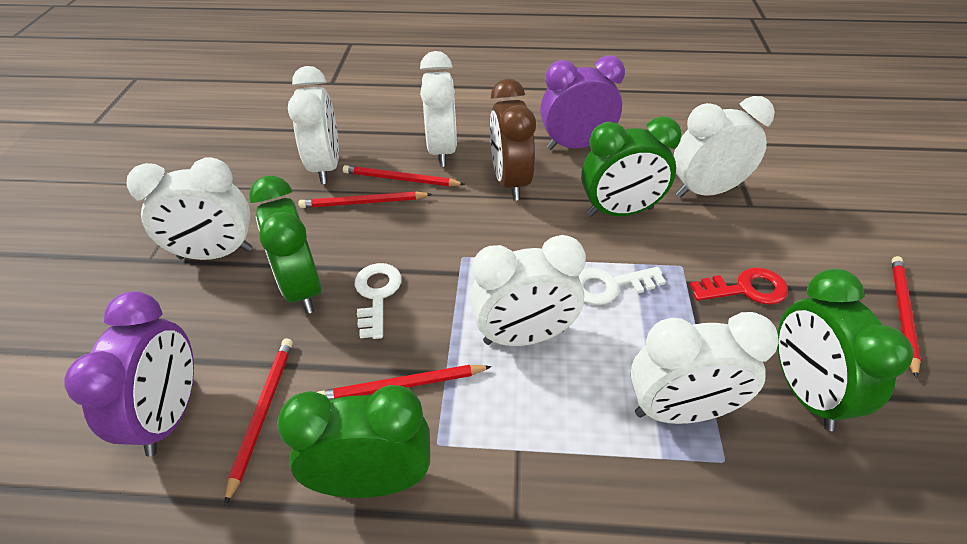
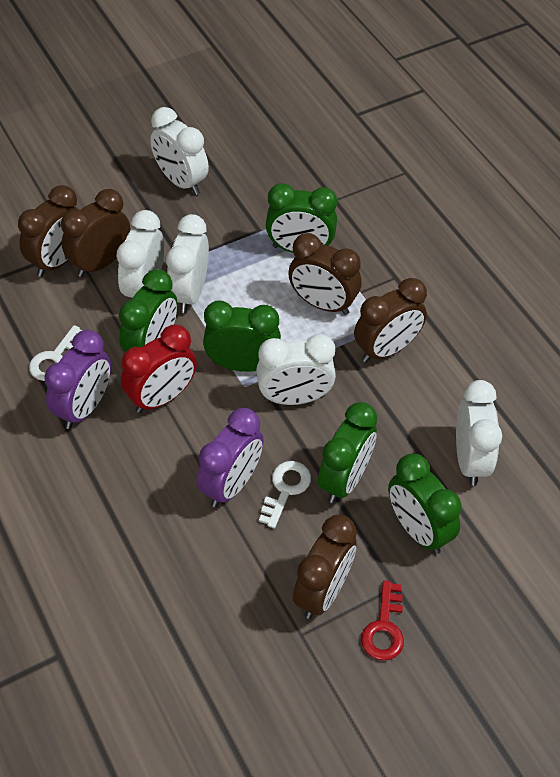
brown clock: [490,79,536,201] = 1 -> [18,185,79,277] [61,189,130,277] [288,233,362,315] [293,515,357,619] [354,278,427,362] = 5
green clock: [249,176,322,314] [277,385,430,498] [581,116,682,217] [777,269,914,431] = 4 -> [119,269,177,352] [203,301,281,372] [266,183,337,253] [318,402,377,503] [388,454,462,554] = 5
red clock: none = 0 -> [121,324,197,413] = 1
red pencil: [225,338,293,505] [298,191,432,208] [317,365,492,400] [343,165,465,186] [892,256,921,379] = 5 -> none = 0
white clock: [126,157,253,260] [288,66,339,184] [420,51,457,167] [470,235,586,346] [630,312,779,424] [674,96,775,198] = 6 -> [117,210,164,298] [150,107,209,195] [166,214,209,313] [256,334,336,405] [456,380,502,486] = 5

